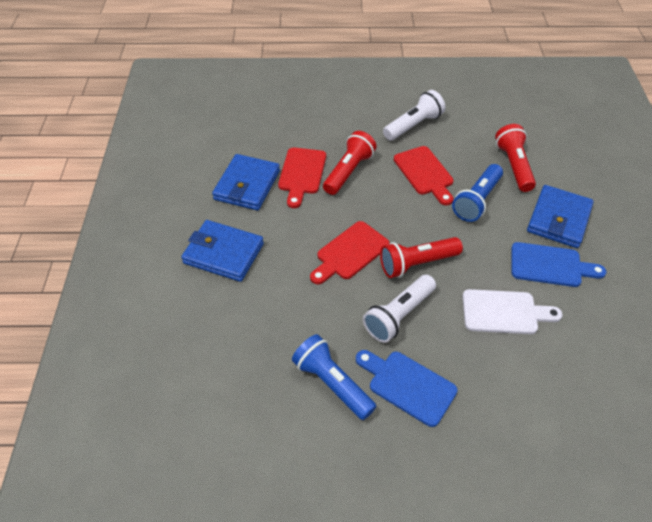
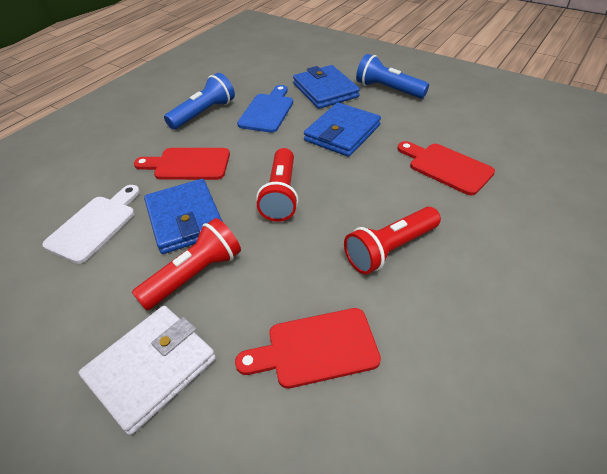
blue cutting board: [356,350,458,427] [511,242,606,287] = 2 -> [237,85,293,133] = 1
white flashlight: [363,275,436,343] [383,90,445,141] = 2 -> none = 0
white wallet: none = 0 -> [78,306,216,435] = 1

